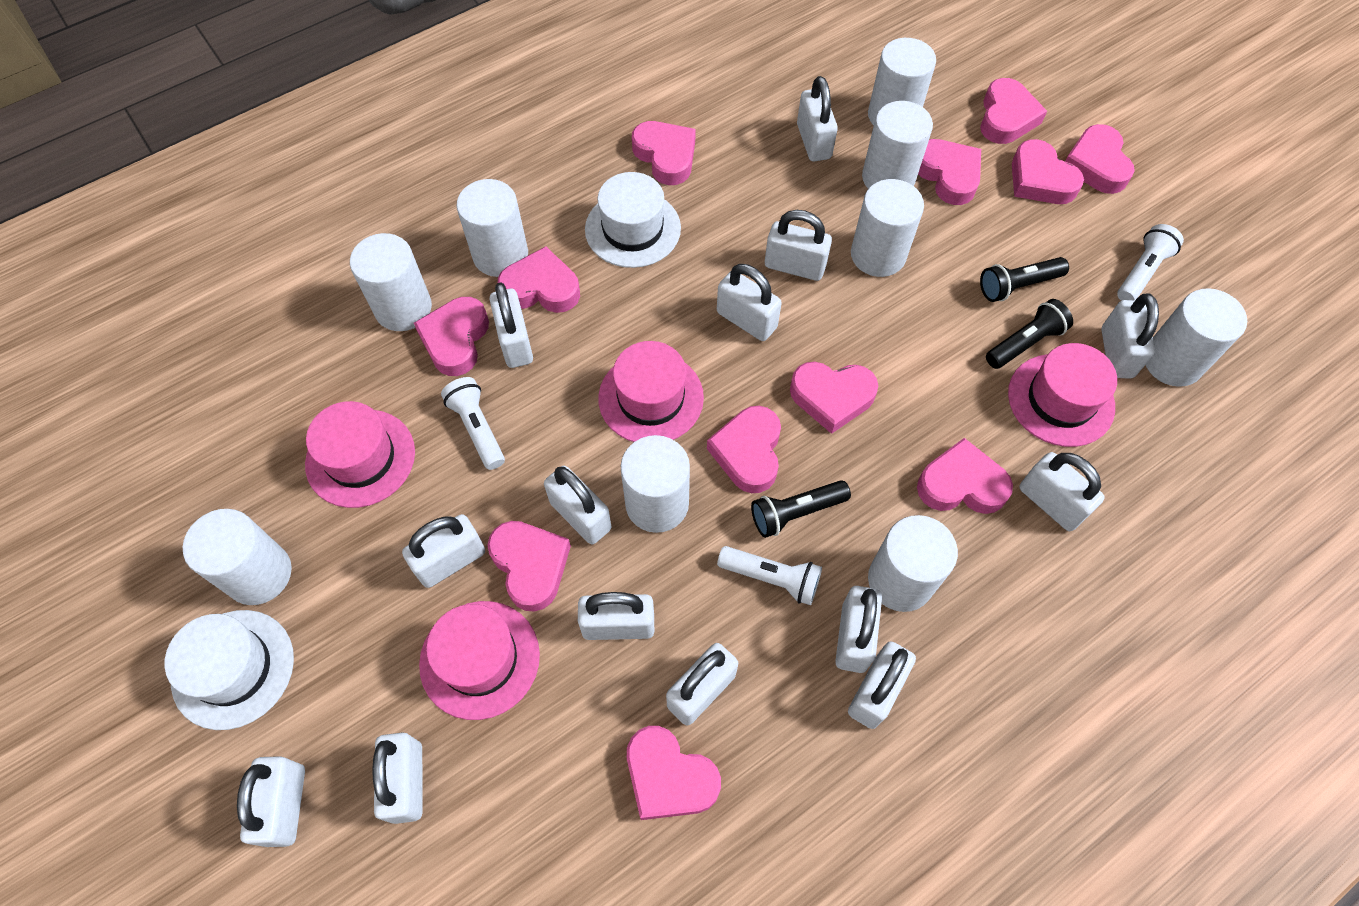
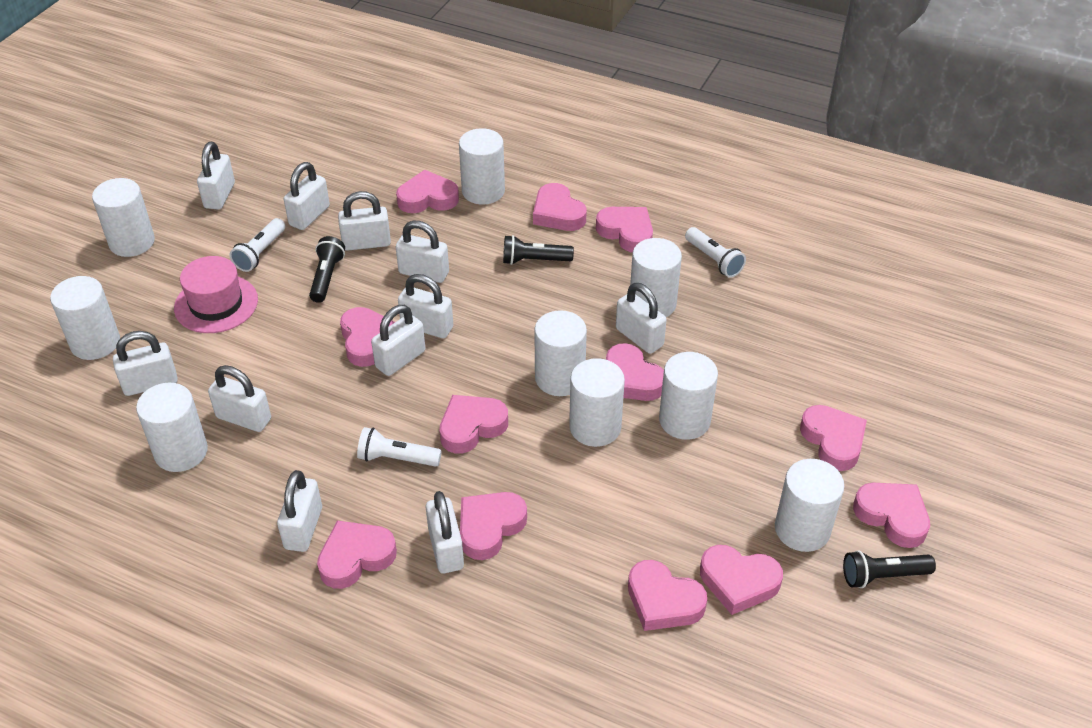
pink hat: [305,401,415,508] [419,601,540,720] [598,341,704,442] [1008,343,1117,447] = 4 -> [174,256,258,333] = 1
white hat: [165,610,294,730] [585,172,681,268] = 2 -> none = 0
white padlock: [237,756,305,847] [372,732,423,824] [402,514,485,588] [489,282,533,368] [544,466,611,544] [578,592,654,640] [666,643,738,726] [717,264,782,341] [765,210,832,281] [797,76,838,161] [835,586,882,673] [848,641,916,729] [1019,452,1105,531] [1101,294,1159,379] = 14 -> [113,331,178,396] [197,142,235,210] [208,365,271,432] [277,470,322,552] [284,162,330,230] [338,191,391,251] [371,305,425,376] [396,221,449,283] [398,274,453,338] [426,491,464,573] [616,283,667,354] = 11

